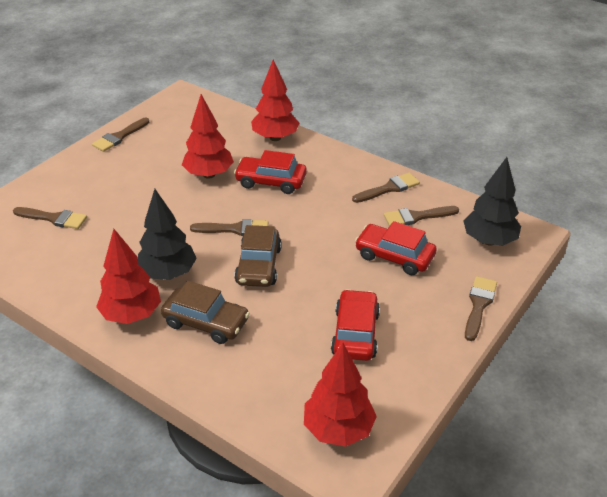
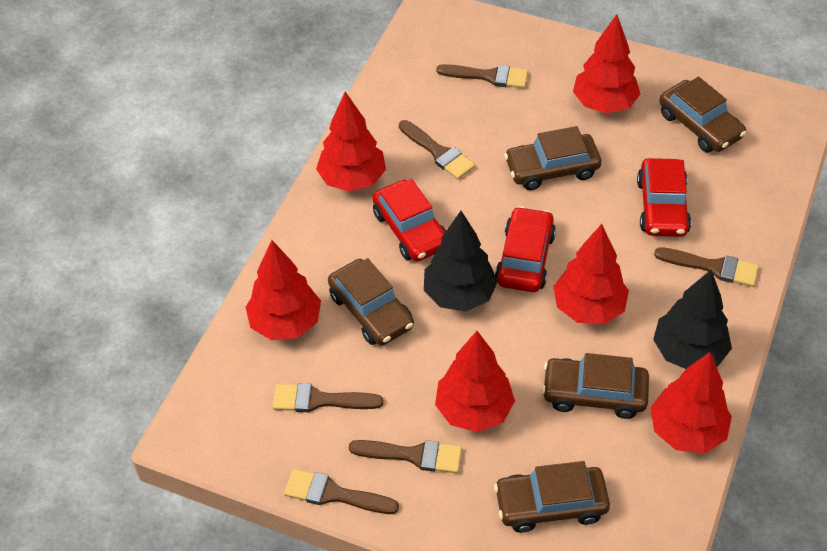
brown car: [161,281,250,344] [234,225,282,287] = 2 -> [328,258,414,346] [494,461,610,533] [504,126,601,190] [542,353,649,419] [659,77,746,153] = 5
red tree: [96,229,161,324] [182,94,234,179] [251,60,299,141] [304,343,377,447] = 4 -> [246,240,321,340] [316,92,386,192] [435,331,515,432] [553,224,629,324] [573,14,640,113] [650,352,732,453] = 6

